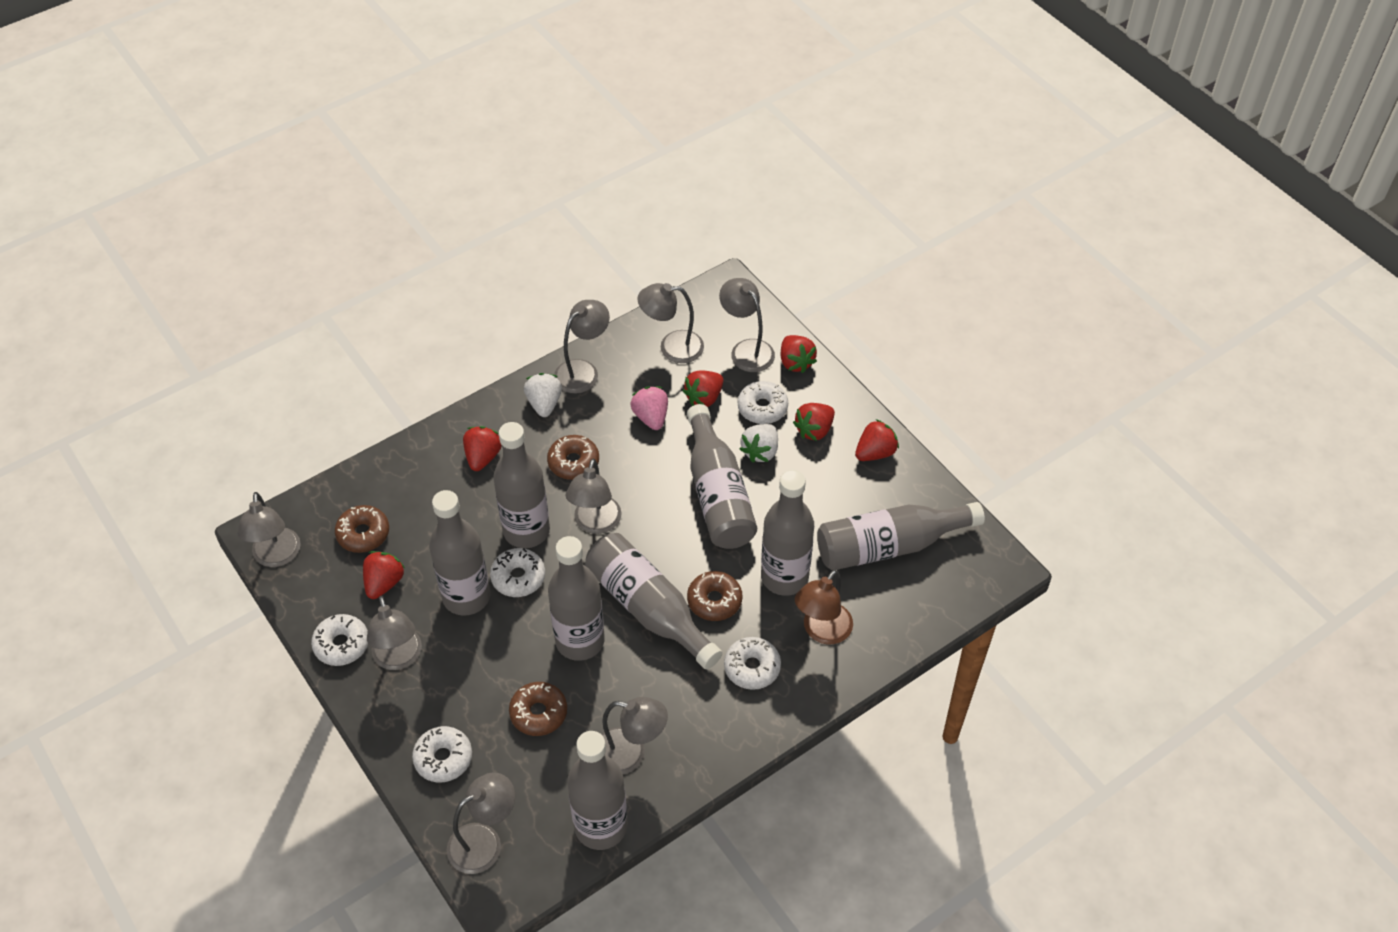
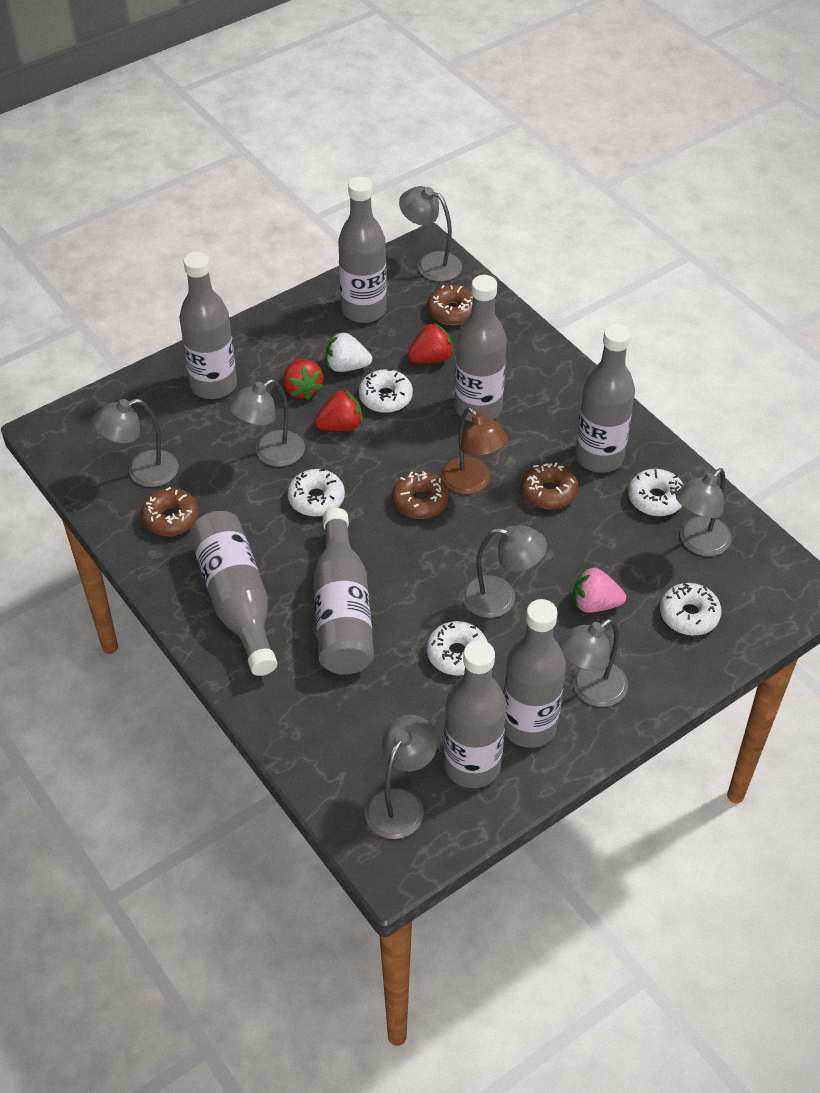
grey lamp: [238,492,301,567] [367,596,422,670] [447,772,515,874] [554,300,610,394] [566,458,622,534] [601,697,668,774] [637,283,704,363] [719,278,775,372] = 8 -> [93,399,179,487] [229,379,305,467] [365,715,438,839] [399,186,462,282] [462,525,547,618] [559,619,628,707] [676,468,732,556] = 7
red strawberry: [363,551,405,599] [463,426,502,471] [682,370,724,407] [781,335,817,373] [793,403,835,441] [855,419,899,461] = 6 -> [284,359,323,400] [315,389,362,431] [407,322,453,363] = 3
white strawberry: [524,373,562,417] [740,424,778,463] = 2 -> [326,332,372,372] = 1

